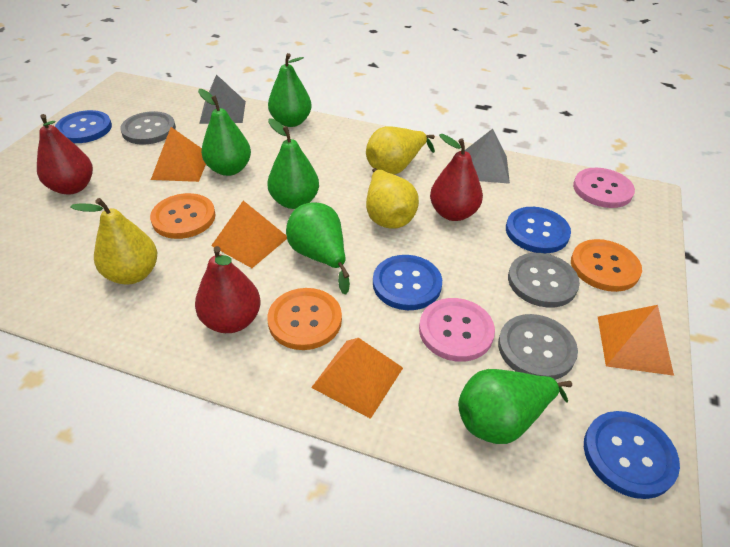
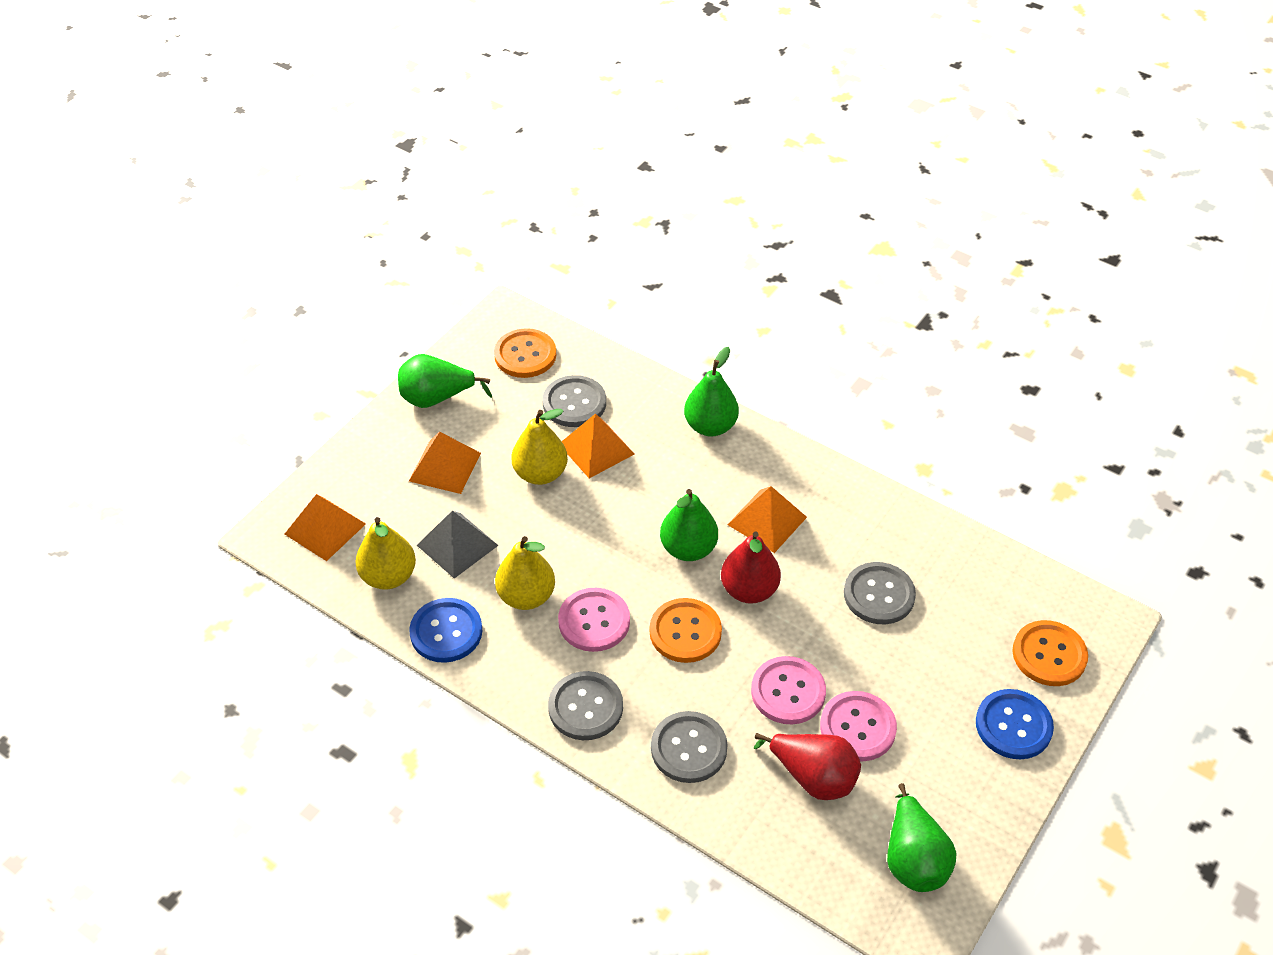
blue button: [55,110,112,143] [373,255,442,310] [506,207,571,253] [584,411,680,499] = 4 -> [409,598,483,663] [976,689,1054,759] = 2
green pear: [198,89,251,176] [267,118,319,209] [268,53,312,127] [286,202,350,295] [458,369,572,444] = 5 -> [398,354,492,408] [660,489,718,561] [684,347,739,437] [887,783,957,892] = 4
grey button: [120,111,176,145] [498,314,578,380] [508,253,580,308] = 3 -> [542,375,606,427] [548,671,623,740] [651,711,728,783] [844,562,916,624] = 4
grey pyramid: [199,74,246,124] [465,129,510,184] = 2 -> [417,511,499,579] = 1
pink button: [419,298,495,362] [573,168,635,208] = 2 -> [558,588,630,652] [751,656,826,724] [820,691,897,761] = 3
red pear: [37,114,93,195] [195,246,261,333] [430,134,483,221] = 3 -> [721,531,781,604] [754,733,861,800] = 2

